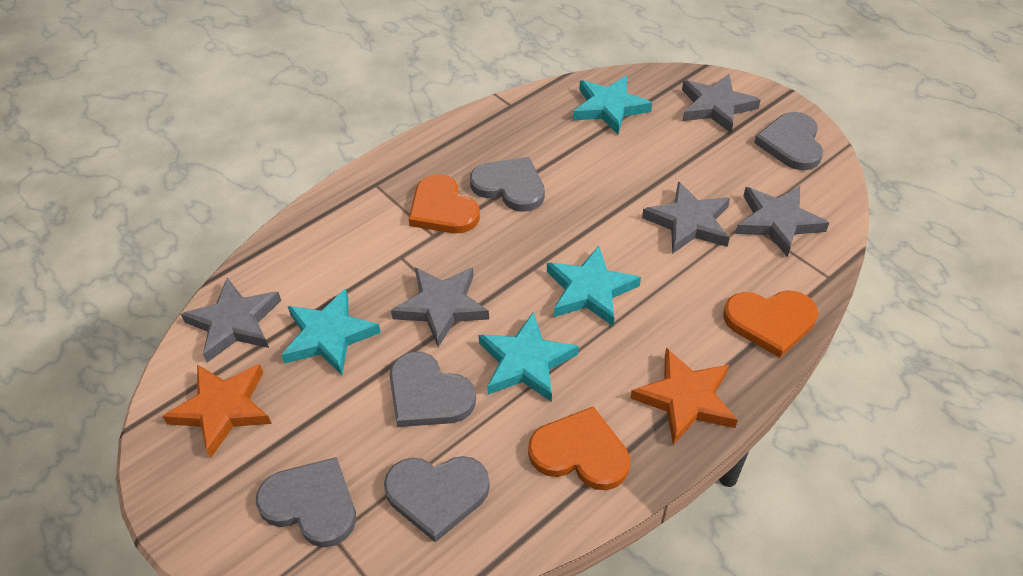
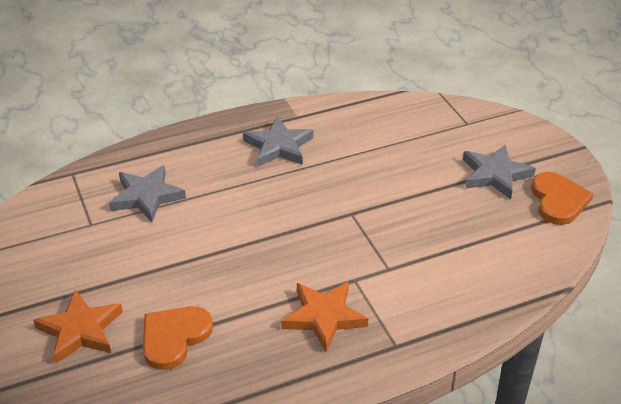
grey heart: [256,457,356,547] [384,456,490,542] [389,352,476,427] [470,157,545,212] [754,112,823,170] = 5 -> none = 0
grey star: [181,278,281,363] [391,267,489,348] [642,182,730,254] [682,74,761,133] [735,186,829,257] = 5 -> [109,165,186,222] [243,117,314,166] [463,145,536,199] = 3
orange heart: [408,174,480,233] [528,406,630,490] [724,290,818,358] = 3 -> [143,306,213,370] [531,172,594,225] = 2
turquoise star: [281,289,381,375] [478,312,579,402] [547,246,641,327] [573,76,652,134] = 4 -> none = 0

